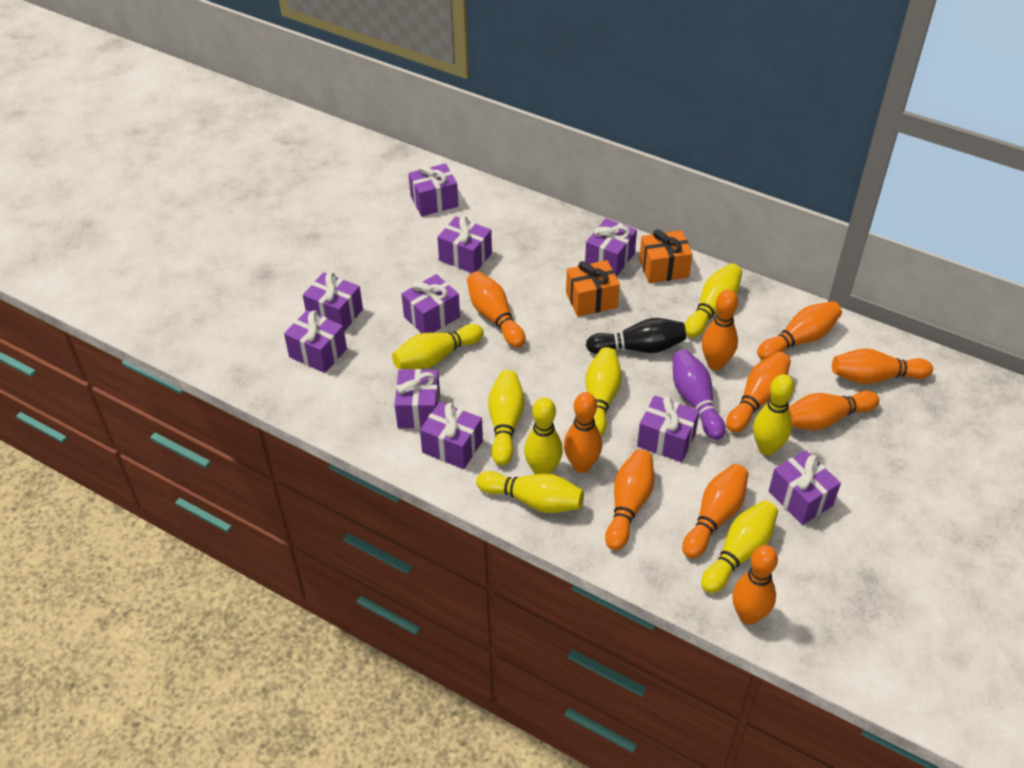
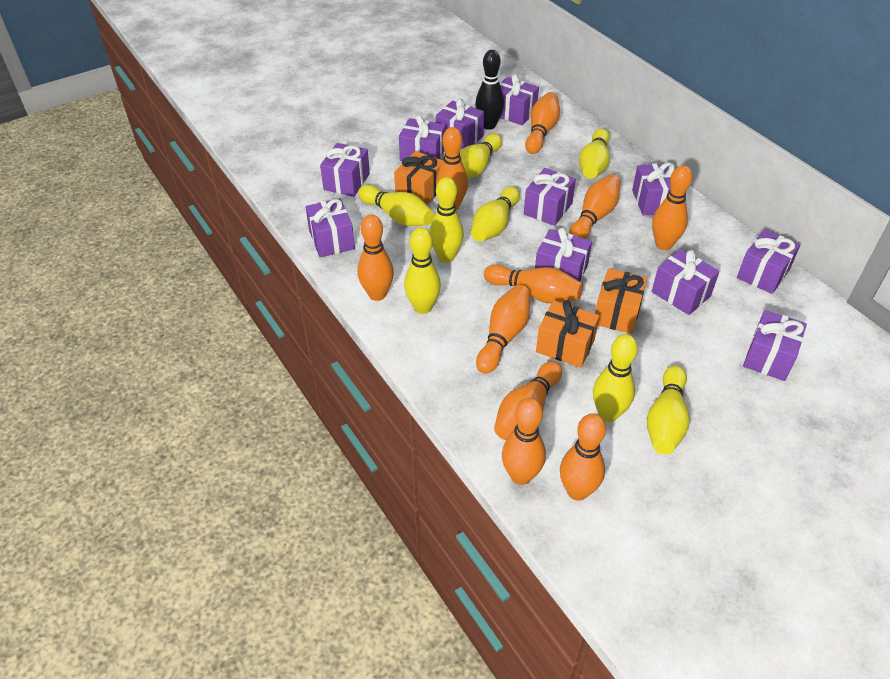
orange gift: [566,260,620,316] [639,230,692,283] = 2 -> [394,151,443,205] [536,300,599,368] [595,268,647,334] = 3
purple bowling pin: [672,349,726,440] = 1 -> none = 0
purple gift: [284,310,347,373] [303,272,363,331] [395,369,440,429] [401,274,460,333] [408,163,459,216] [420,402,483,469] [437,216,492,273] [585,218,637,277] [637,395,700,462] [769,450,841,525] = 10 -> [305,198,355,257] [320,143,370,197] [399,115,446,161] [436,98,485,149] [500,74,539,126] [524,168,576,226] [535,228,592,281] [632,162,675,216] [652,249,720,315] [737,230,800,294] [743,310,807,381] = 11

